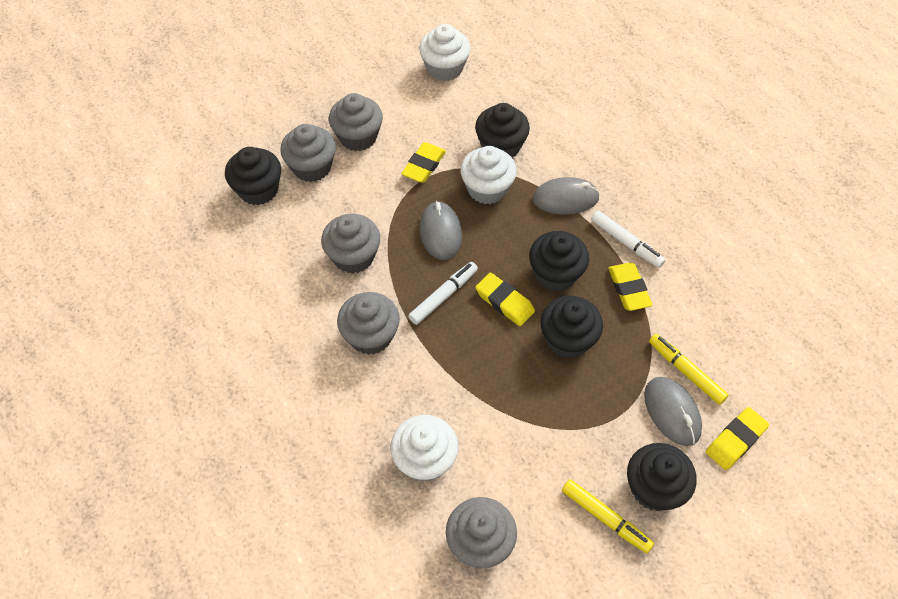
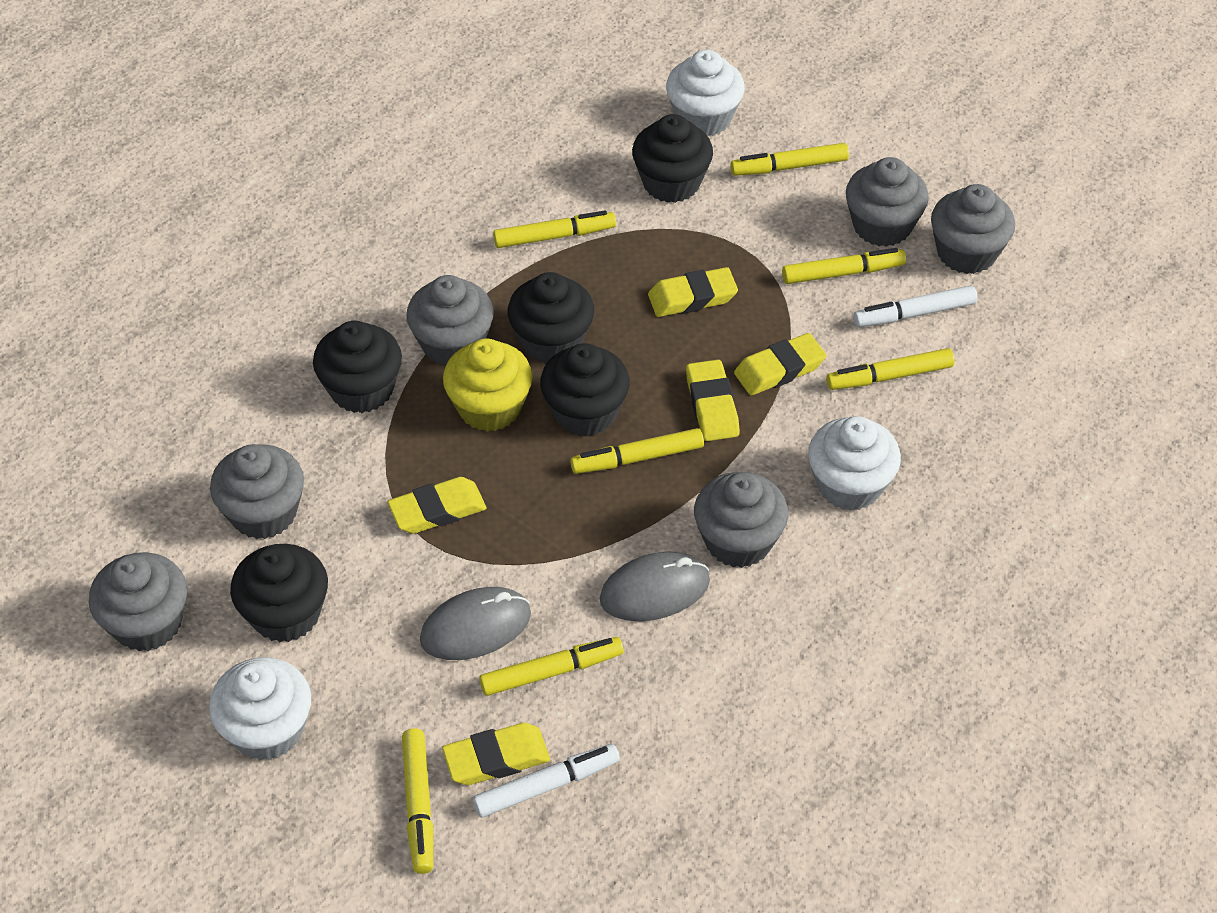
grey cupcake: [280,124,336,182] [321,214,380,273] [329,93,383,151] [337,292,400,355] [446,497,517,568] = 5 -> [89,552,187,651] [210,444,304,539] [406,275,494,366] [694,472,788,568] [846,157,929,247] [931,184,1015,274] = 6
grey mouse: [420,201,462,260] [533,177,600,215] [644,377,702,446] = 3 -> [420,587,531,660] [600,552,710,621] = 2
yellow cupcake: none = 0 -> [443,339,533,432] = 1
yellow eraser: [401,142,446,183] [475,273,535,326] [608,263,652,311] [706,407,769,470] = 4 -> [388,477,486,534] [442,723,550,785] [648,267,738,317] [686,359,740,441] [734,333,826,395] = 5
yellow marker: [562,479,654,553] [649,334,729,405] = 2 -> [402,728,433,874] [479,637,624,696] [493,210,616,248] [570,428,704,474] [730,143,849,176] [782,248,906,284] [826,348,955,390] = 7

